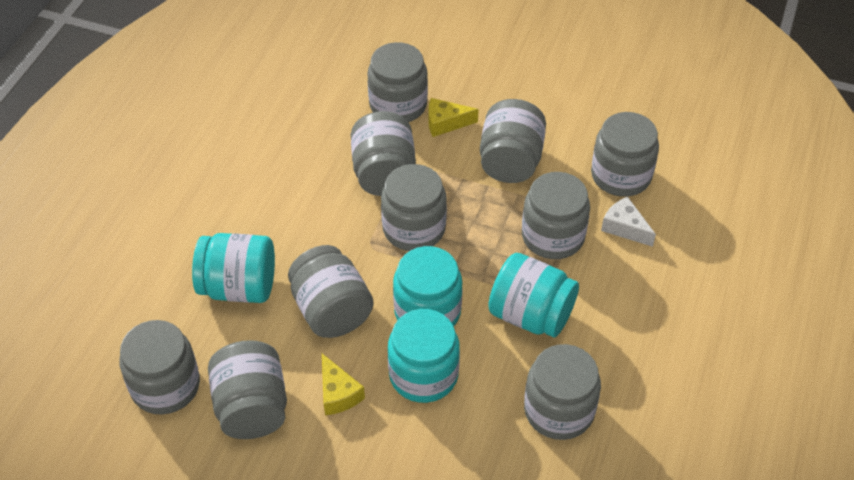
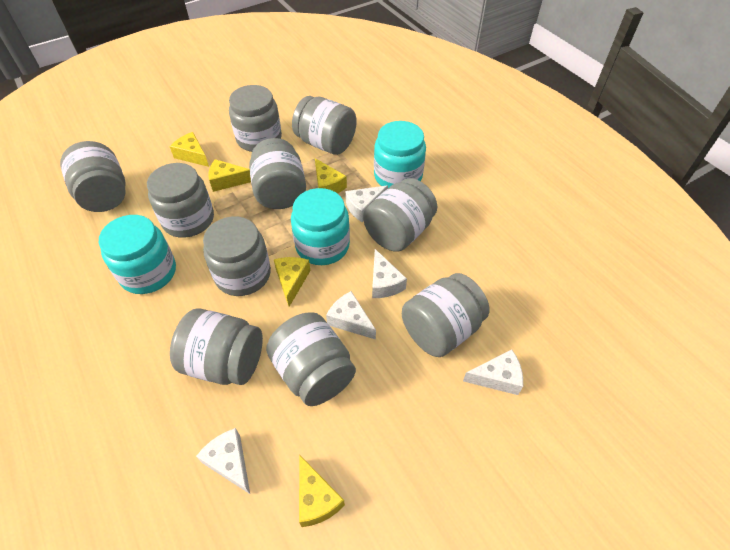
turquoise jar: [192,233,275,303] [388,309,460,403] [393,246,463,326] [488,253,579,337] = 4 -> [99,215,176,294] [291,188,350,265] [374,121,426,188] = 3
white cheese: [601,197,656,247] = 1 -> [196,428,250,494] [326,291,376,340] [345,185,388,222] [372,249,407,298] [463,349,523,395] = 5
yellow cheese: [322,354,365,415] [428,98,479,137] = 2 -> [169,132,209,167] [208,159,251,192] [274,257,311,307] [299,455,345,527] [315,158,347,194] = 5

